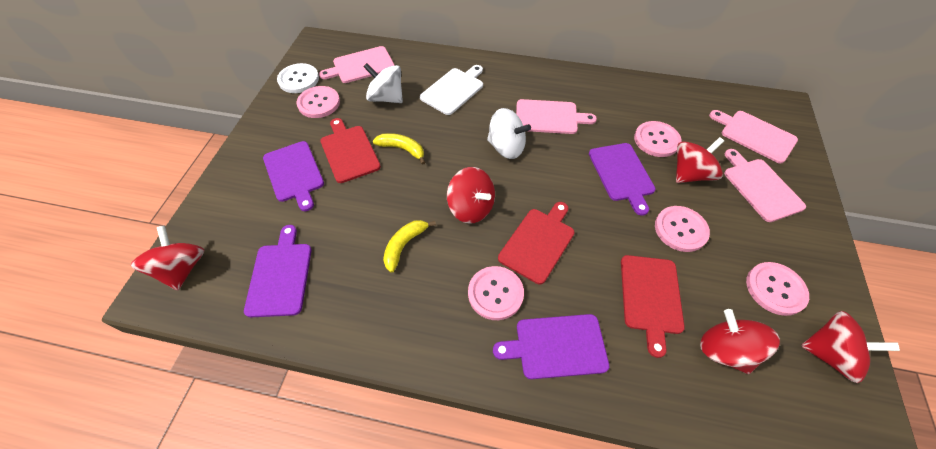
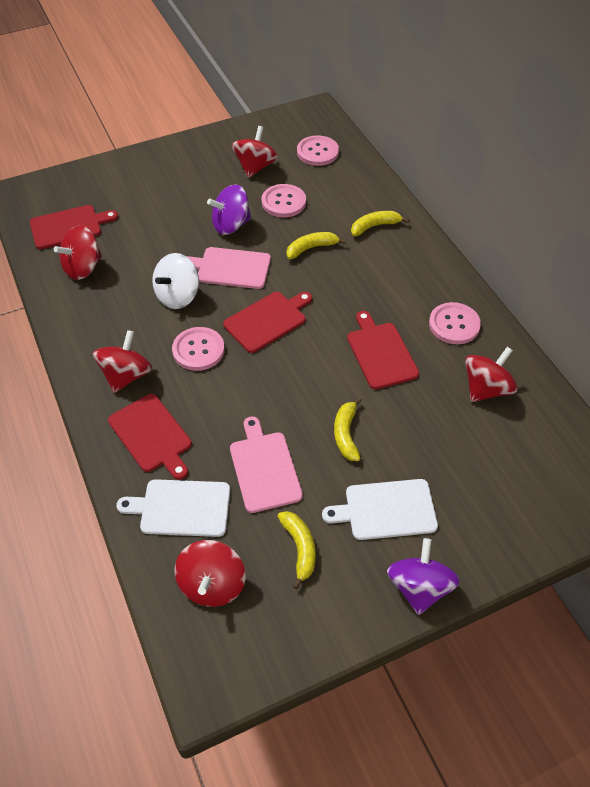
pink button: [297,86,340,118] [468,266,524,320] [634,121,682,157] [655,206,710,252] [746,262,809,316] = 5 -> [172,327,225,371] [262,184,306,217] [297,135,339,166] [429,302,481,344] = 4
pink cutting board: [319,46,395,83] [516,99,597,134] [709,110,798,164] [724,149,806,222] = 4 -> [186,247,271,289] [230,416,303,513] = 2
purple cutting board: [244,225,312,317] [263,141,324,211] [493,314,609,379] [589,143,656,216] = 4 -> none = 0
purple spinning top: none = 0 -> [207,184,251,235] [387,538,460,615] = 2
red cutting board: [320,118,381,183] [498,202,575,284] [621,255,685,358] = 3 -> [30,205,118,249] [108,394,192,480] [223,292,312,353] [347,311,419,390] = 4
white button: [277,63,319,93] = 1 -> none = 0
white cutting board: [420,65,483,115] = 1 -> [116,479,230,537] [322,479,438,540] = 2
white spinning top: [363,63,403,103] [487,108,531,159] = 2 -> [152,253,199,309] = 1
yellow banana: [373,133,425,165] [383,220,436,273] = 2 -> [277,511,316,589] [286,232,346,259] [334,397,362,461] [351,211,409,236] = 4

